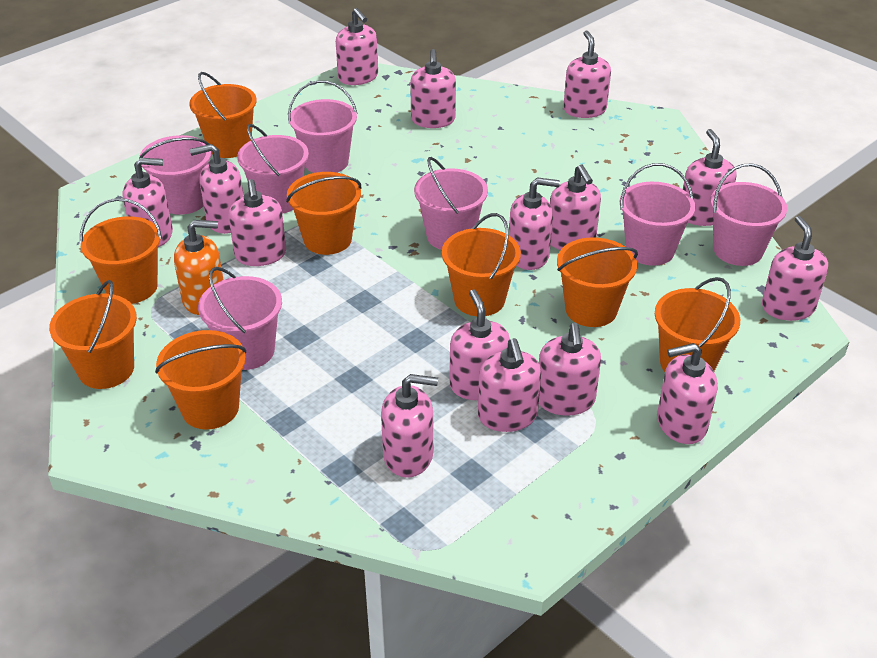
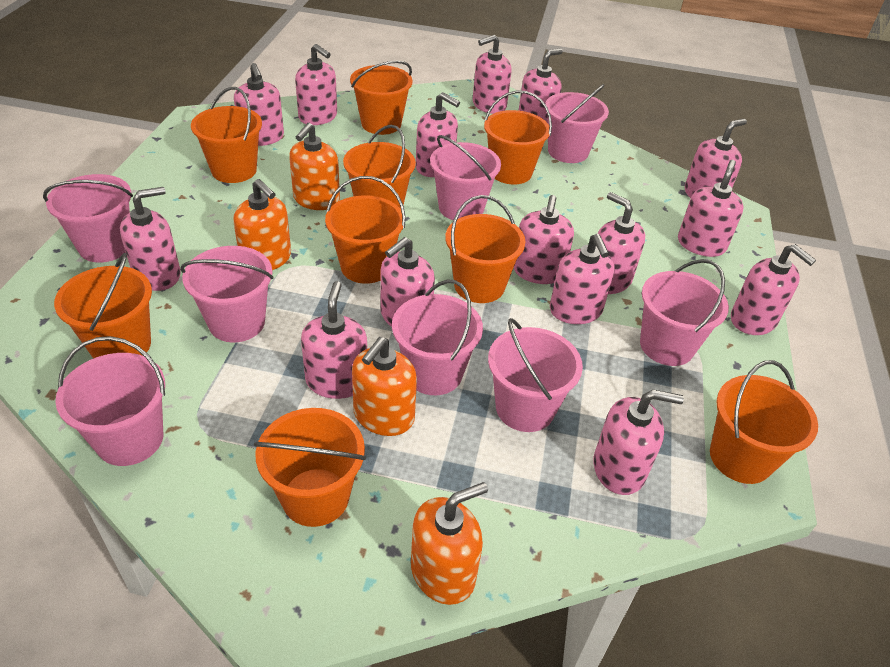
orange bucket: [49,280,137,389] [80,198,162,304] [155,330,246,429] [189,72,257,158] [286,172,361,255] [442,213,521,316] [557,237,638,327] [655,277,740,372] = 8 -> [54,253,152,359] [191,87,262,183] [254,408,366,527] [325,176,406,284] [343,125,416,209] [350,60,413,135] [445,195,526,303] [484,90,552,185] [710,360,818,484] = 9
orange soap dispenser: [174,220,224,315] = 1 -> [233,179,291,270] [289,123,340,210] [352,337,417,436] [411,482,488,605] = 4
pink bucket: [139,135,211,215] [198,267,282,370] [237,124,309,214] [288,80,358,173] [414,157,488,250] [620,163,696,266] [710,163,787,266] = 7 -> [43,174,133,263] [55,336,165,466] [180,246,273,342] [392,279,483,395] [430,135,501,220] [488,318,583,432] [545,84,609,163] [640,259,729,366] = 8

